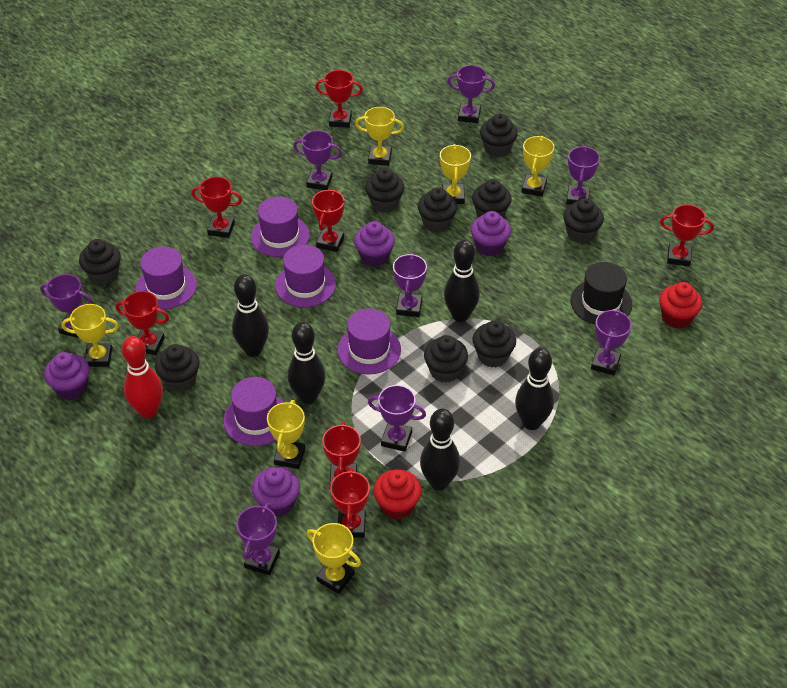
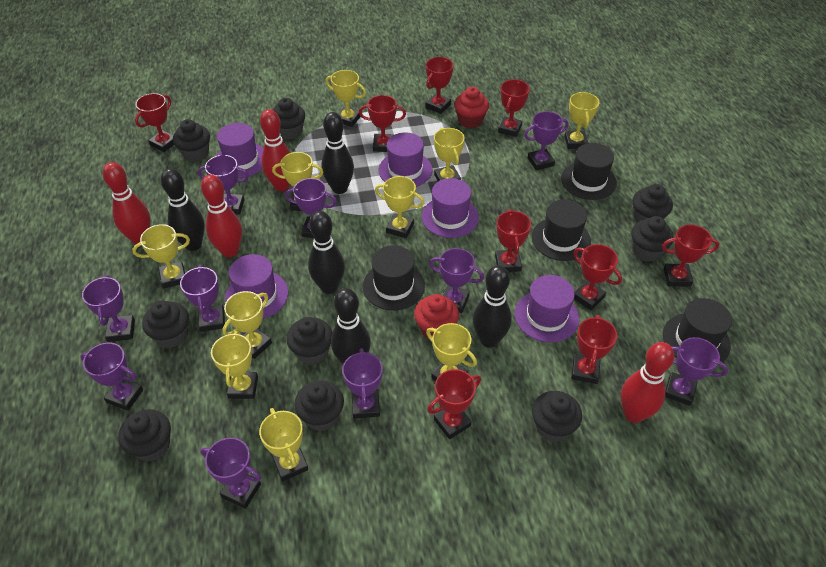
black hat: [571,262,632,324] = 1 -> [363,245,425,311] [532,200,591,261] [561,143,617,200] [663,298,732,362] = 4
purple cupcake: [44,352,89,400] [252,467,300,517] [354,221,395,267] [471,211,511,256] = 4 -> none = 0
purple trophy: [40,274,92,338] [236,503,280,575] [293,130,342,190] [368,385,426,452] [393,253,427,317] [447,65,495,123] [566,146,600,205] [591,309,632,376] = 8 -> [80,342,143,411] [82,275,135,342] [180,265,225,332] [198,155,249,215] [200,437,261,509] [285,178,337,238] [342,348,383,419] [429,248,484,313] [524,111,568,170] [665,337,728,406] = 10
red bowling pin: [122,336,163,418] = 1 -> [103,162,151,244] [201,175,242,257] [260,109,291,191] [621,342,674,423] = 4
red trophy: [116,291,169,355] [192,177,242,238] [312,189,344,252] [315,70,363,128] [322,422,361,486] [330,468,370,538] [660,204,714,266] = 7 -> [135,93,174,152] [359,95,406,152] [426,57,454,114] [427,369,481,439] [495,209,531,272] [498,79,530,137] [571,315,617,384] [574,244,622,310] [662,225,719,287] = 9
yellow trophy: [61,304,119,367] [267,400,305,469] [307,523,361,594] [355,107,404,166] [440,144,471,204] [522,136,554,197] = 6 -> [132,224,190,288] [211,330,258,399] [222,291,272,359] [259,408,309,481] [272,152,323,211] [325,70,366,127] [375,176,424,238] [426,323,477,381] [434,128,465,181] [564,92,599,149] = 10

